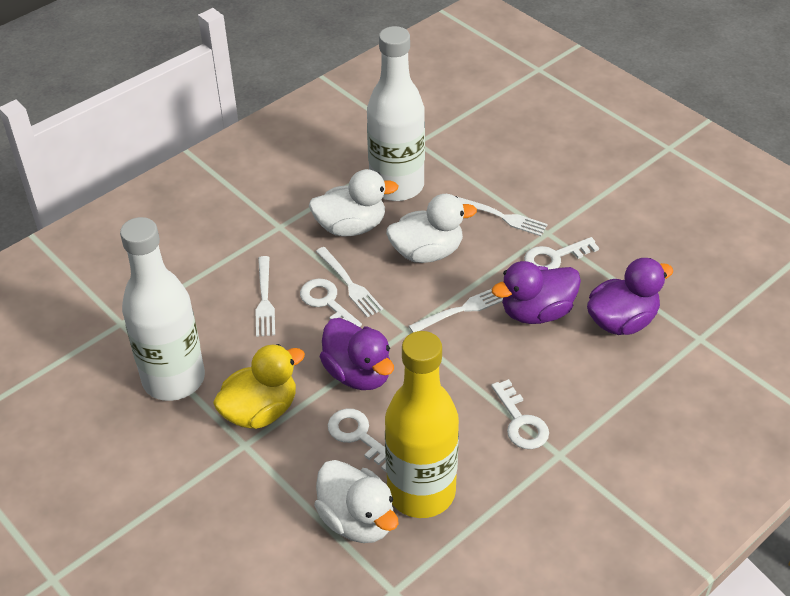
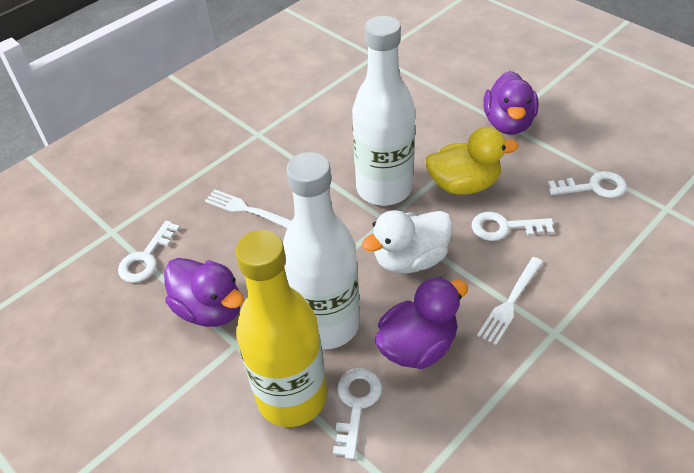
white duck: [309,169,398,236] [314,460,398,543] [386,194,477,263] = 3 -> [362,210,453,274] = 1
white fork: [256,256,275,337] [316,247,383,317] [409,289,503,333] [458,197,548,236] = 4 -> [205,189,292,228] [477,257,543,345] = 2

